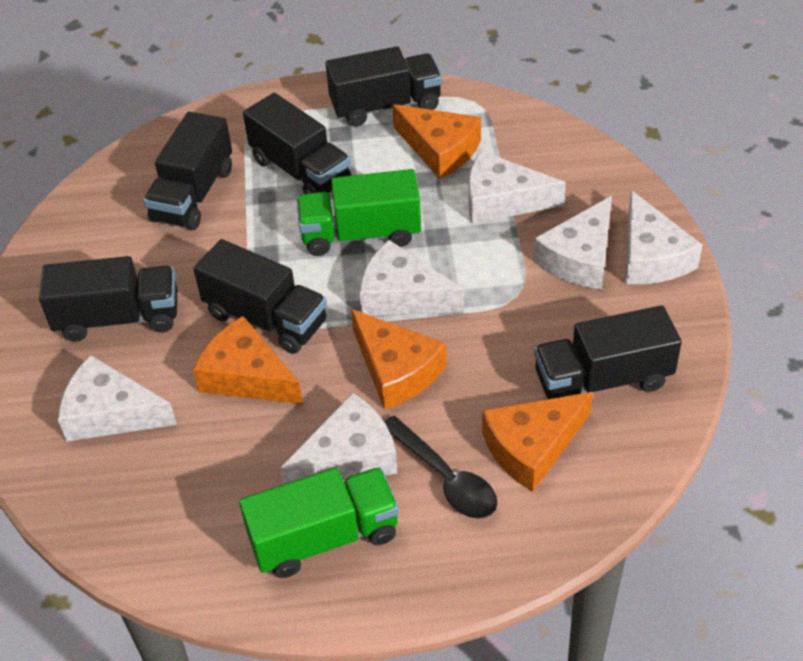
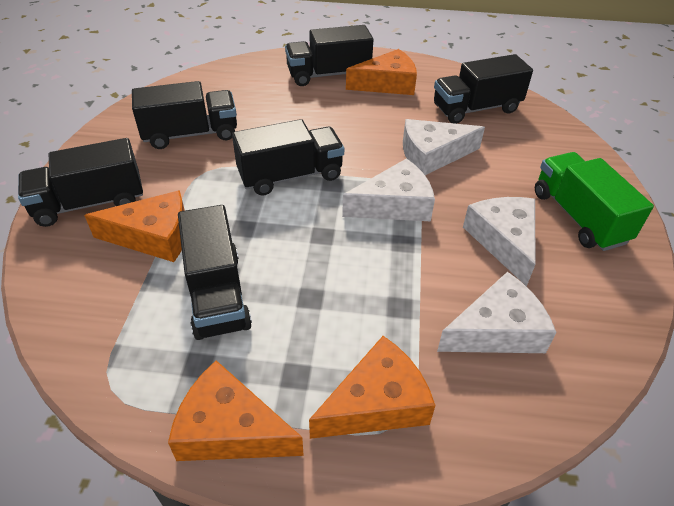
black spoon: [384,416,498,519] = 1 -> none = 0
green truck: [239,467,399,578] [297,169,421,256] = 2 -> [535,152,654,251] = 1
white cheese: [58,355,177,441] [280,393,398,485] [360,240,464,316] [469,151,566,224] [533,196,612,290] [626,190,703,284] = 6 -> [342,158,435,221] [403,119,485,175] [437,272,556,353] [463,197,535,286] = 4

